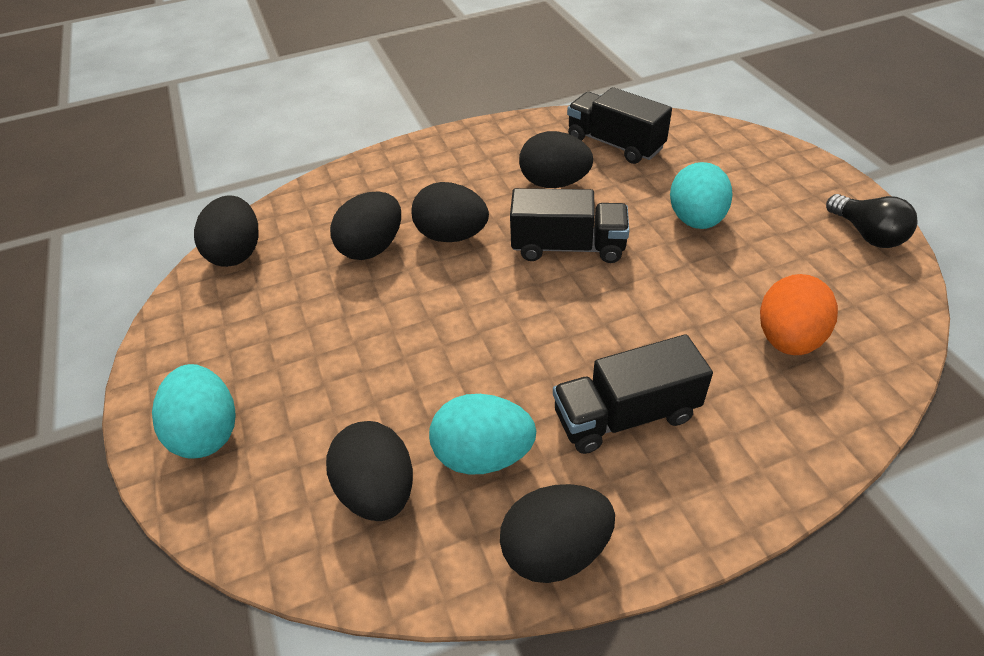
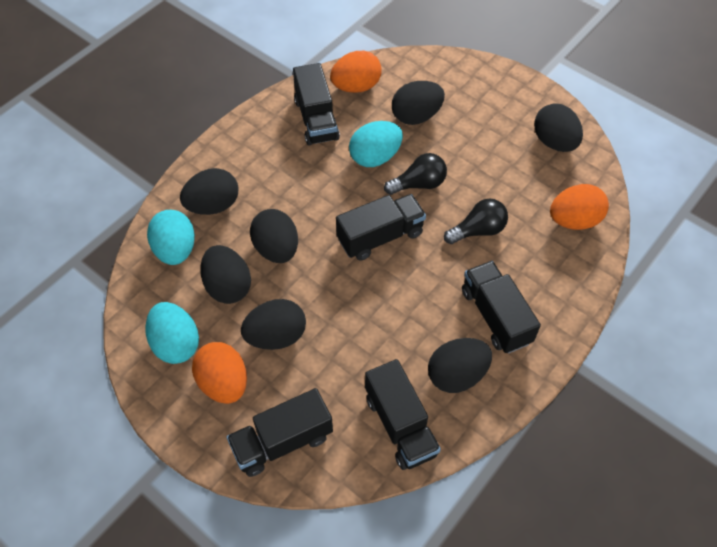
black egg: [194,196,259,267] [326,421,413,521] [330,192,401,260] [412,182,489,242] [500,484,615,583] [519,131,593,188] = 6 -> [180,168,239,215] [200,245,251,304] [241,299,306,350] [250,209,298,263] [392,81,445,125] [428,338,492,393] [534,103,583,152] = 7
black light bulb: [826,194,918,248] = 1 -> [384,153,447,195] [444,198,508,244] = 2
black truck: [510,188,629,263] [553,334,713,454] [567,87,672,164] = 3 -> [227,388,333,477] [293,63,340,145] [336,194,426,260] [365,359,441,470] [462,261,541,354] = 5
orange egg: [760,274,838,355] = 1 -> [192,342,247,404] [330,51,382,93] [550,184,609,230] = 3

